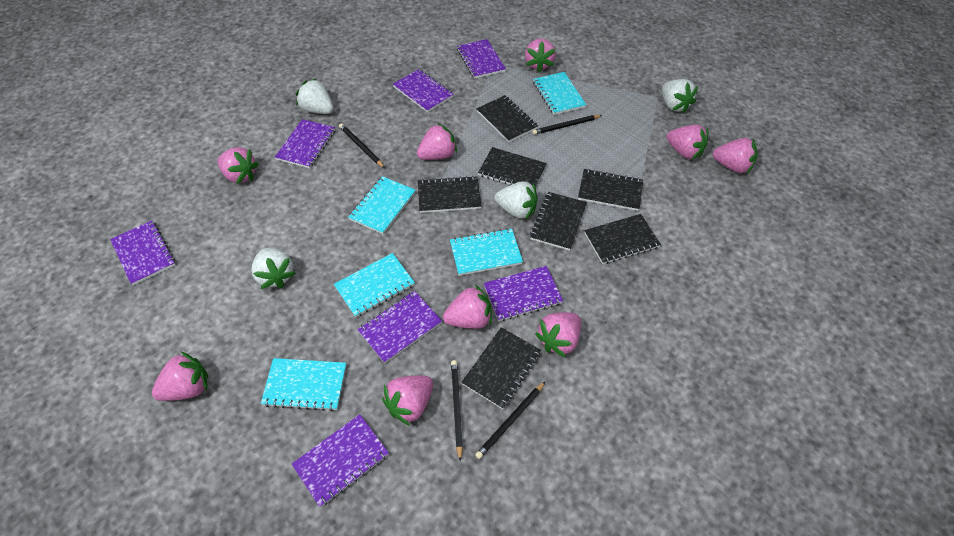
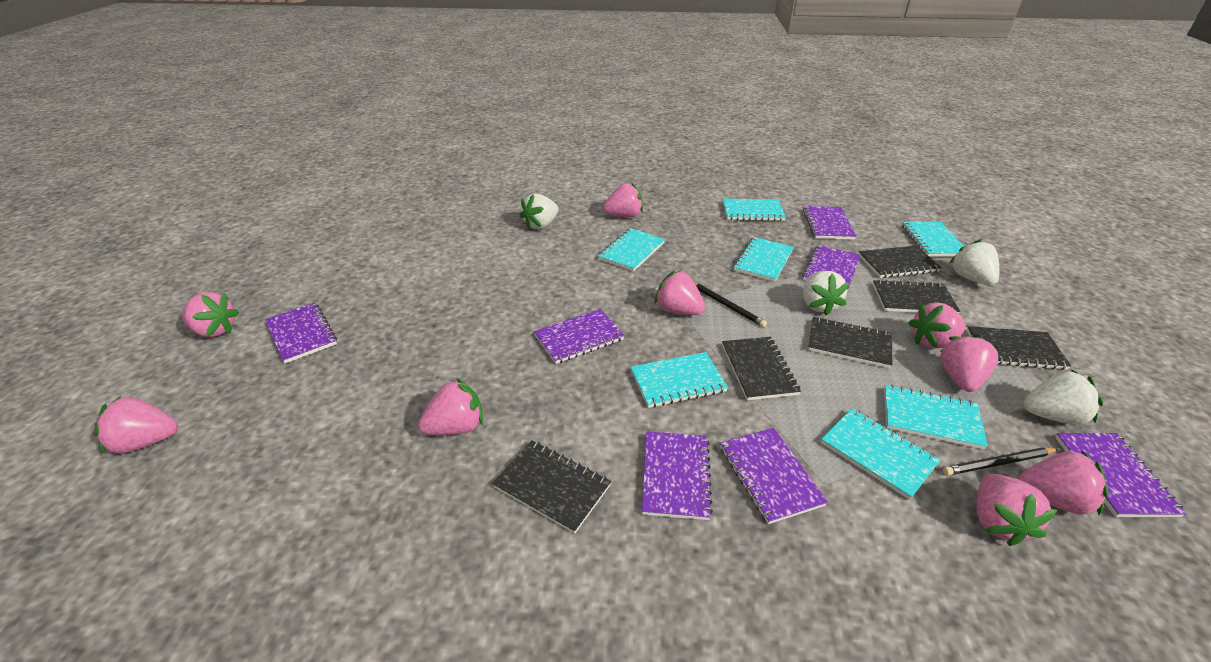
black notebook: [418,176,481,213] [461,327,541,409] [476,95,538,142] [478,147,547,187] [530,192,587,251] [578,169,643,211] [584,214,661,264] = 7 -> [492,440,611,534] [722,337,801,400] [808,317,892,368] [859,245,941,278] [873,279,960,313] [966,326,1071,370] = 6
black pencil: [339,124,385,168] [451,360,463,462] [475,381,546,459] [532,115,602,135] = 4 -> [694,282,767,327] [943,447,1058,476] = 2
turquoise notebook: [261,358,346,411] [334,253,415,317] [348,176,416,234] [450,228,523,276] [533,72,586,115] = 5 -> [598,228,665,271] [631,352,728,408] [723,199,786,221] [733,237,794,282] [821,408,940,500] [884,385,988,449] [902,221,964,257] = 7

